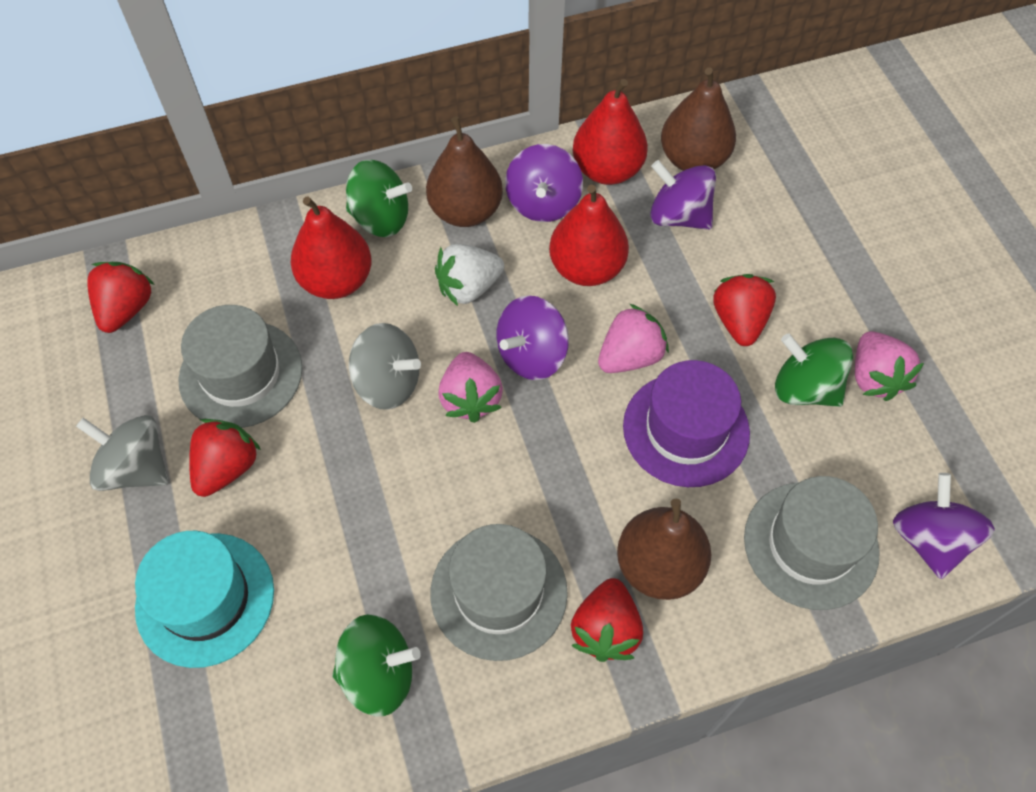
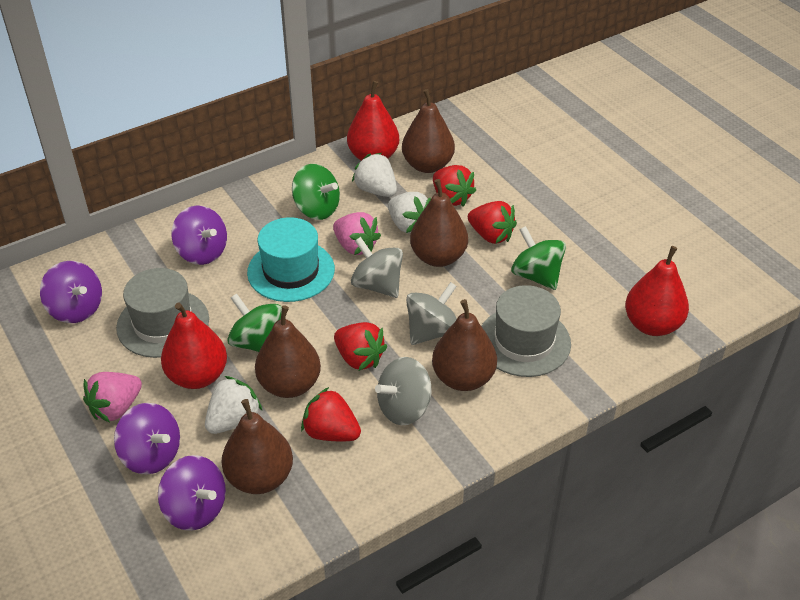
brown pear: [426,116,503,227] [617,499,711,600] [661,67,736,171] = 3 -> [222,399,293,494] [255,305,321,398] [402,89,455,173] [410,179,468,267] [432,299,497,391] = 5
grey hat: [178,305,303,428] [431,524,568,661] [744,476,880,610] = 3 -> [116,268,209,358] [481,285,571,377] = 2
grey spinning top: [76,415,169,491] [349,323,421,410] = 2 -> [351,237,403,298] [375,357,431,425] [406,282,457,345] = 3
pink strawberry: [438,352,503,423] [598,304,669,373] [855,331,924,401] = 3 -> [83,372,142,422] [333,212,381,255] = 2
purple hat: [623,360,750,487] = 1 -> none = 0
white strawberry: [435,244,504,306] = 1 -> [205,376,262,434] [352,153,397,197] [388,192,431,233] = 3

